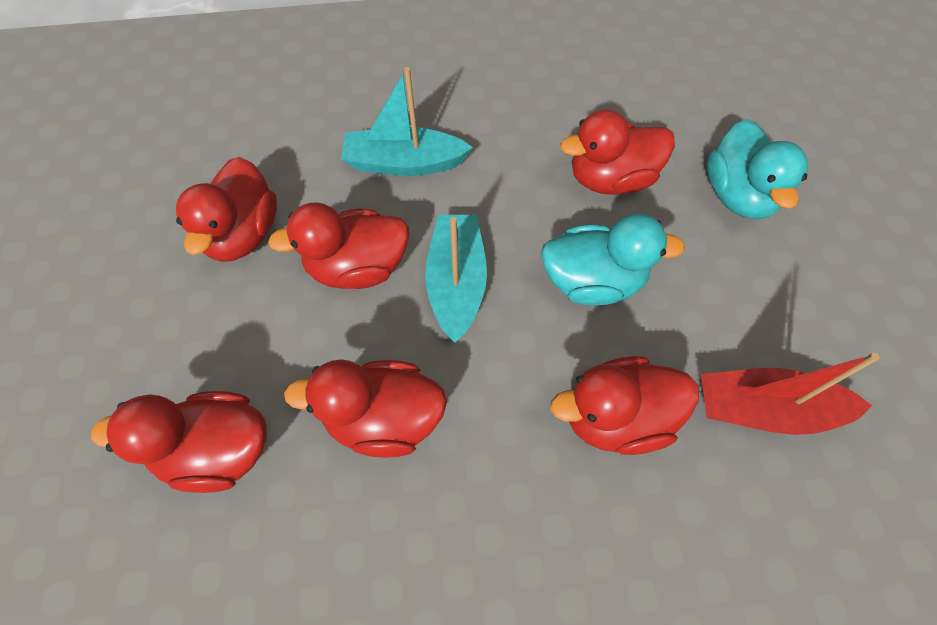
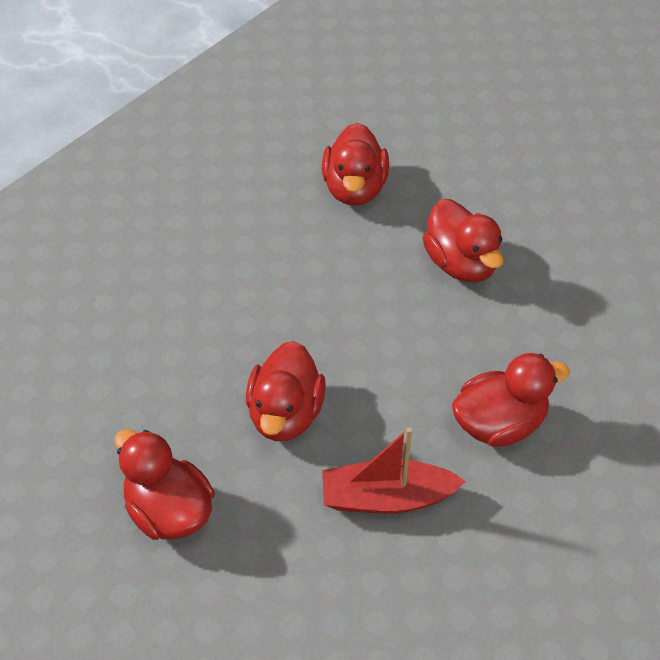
red duck: [91,391,267,493] [176,157,277,262] [268,202,409,289] [284,359,447,458] [550,356,699,455] [561,109,675,195] = 6 -> [115,429,215,540] [246,341,326,441] [322,123,389,206] [423,199,504,283] [452,353,570,447] = 5
turquoise boat: [341,67,473,176] [425,215,487,343] = 2 -> none = 0
turquoise duck: [541,213,685,306] [707,119,808,219] = 2 -> none = 0

